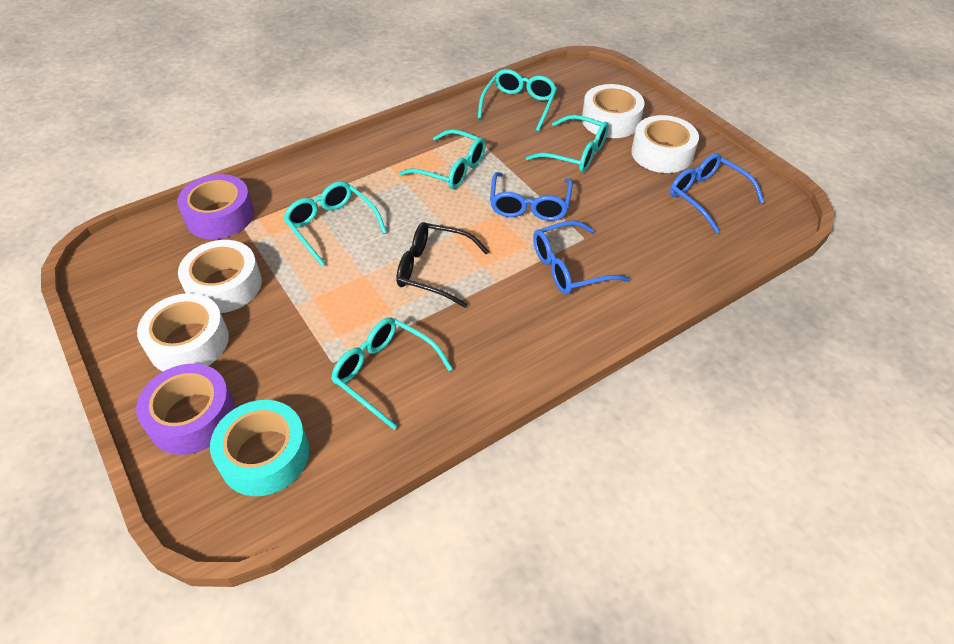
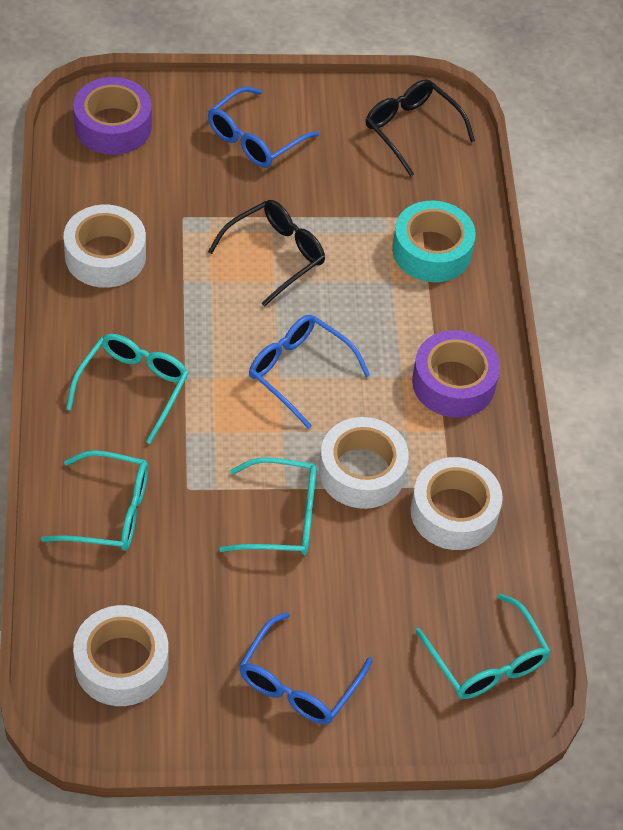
black glasses: [396,222,489,308] = 1 -> [208,200,325,307] [366,79,475,177] = 2
turquoise glasses: [283,181,387,267] [331,317,453,430] [399,129,486,189] [478,69,557,132] [526,115,609,172] = 5 -> [41,450,148,551] [66,334,189,444] [219,457,317,555] [415,593,551,699] = 4

